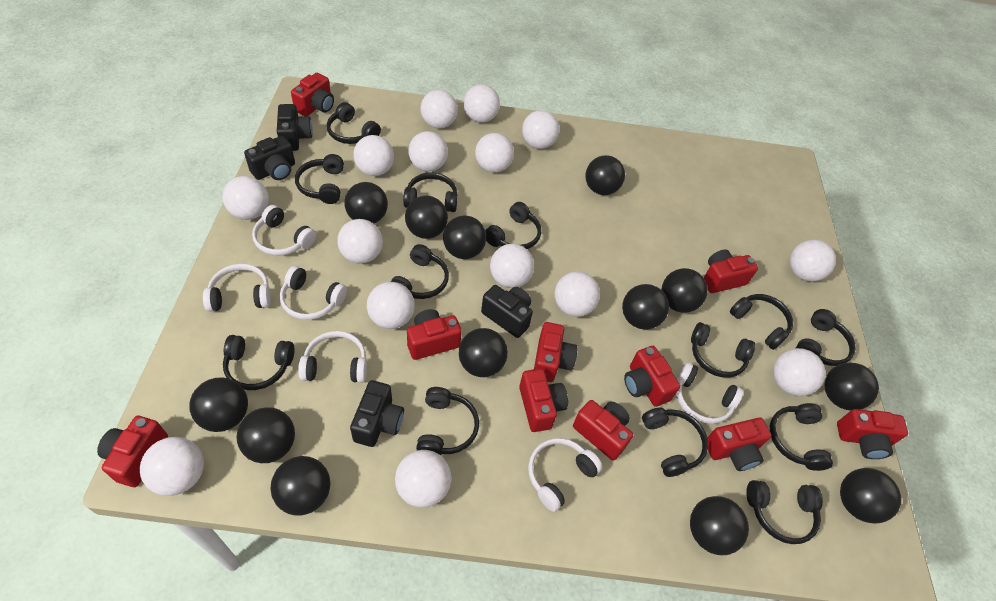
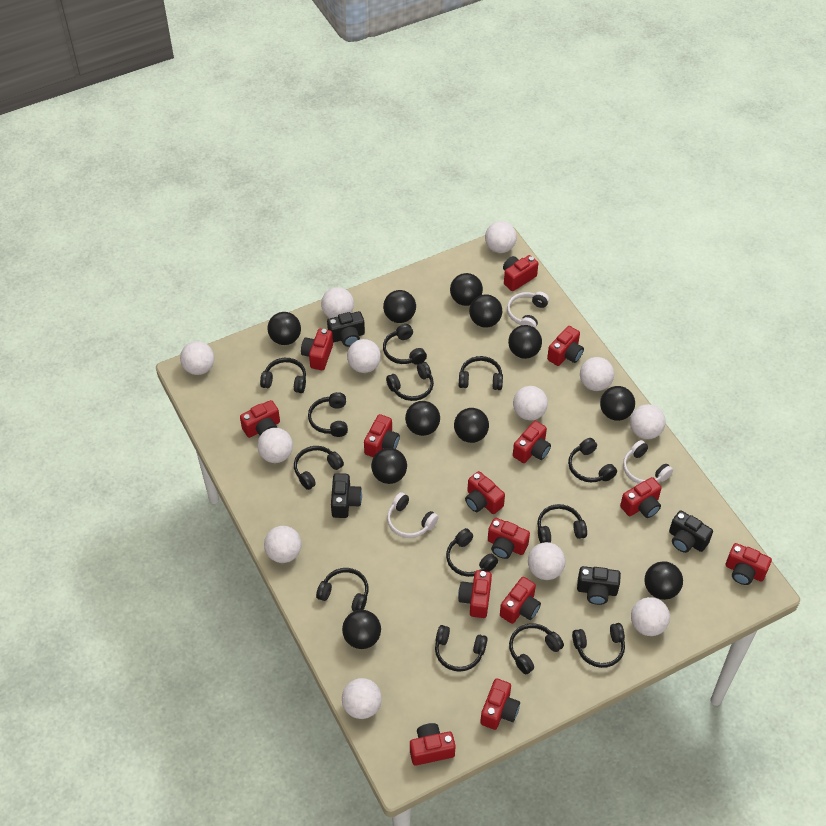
black ball: [189,377,248,432] [237,407,295,463] [270,456,331,516] [344,182,388,223] [405,196,448,239] [443,215,486,259] [459,328,508,377] [585,155,625,195] [622,284,669,330] [662,268,708,313] [690,496,749,555] [824,362,879,410] [840,468,901,523] = 13 -> [267,312,301,345] [342,610,381,649] [371,448,407,484] [383,290,416,323] [405,401,440,436] [450,273,483,306] [454,408,489,443] [469,294,502,328] [508,325,542,359] [600,386,635,421] [644,561,683,600] = 11
red camera: [97,416,168,487] [291,73,334,116] [407,309,462,360] [519,369,568,432] [534,322,578,382] [573,400,633,460] [624,346,680,407] [704,249,758,293] [707,417,772,471] [837,409,908,459] = 10 -> [240,400,280,438] [301,329,333,370] [364,414,400,457] [410,723,456,766] [458,570,492,618] [465,471,505,514] [480,678,520,730] [488,518,530,559] [500,577,541,624] [503,255,538,291] [513,421,551,463] [547,326,584,366] [620,477,662,518] [725,543,772,585] = 14
white ball: [140,437,204,496] [222,176,269,220] [337,219,383,264] [353,135,394,176] [367,282,415,329] [395,450,451,508] [408,131,448,172] [420,90,458,129] [463,84,500,123] [475,133,514,173] [490,244,534,288] [522,110,560,149] [555,271,600,317] [773,348,826,396] [790,240,836,281] = 15 -> [180,341,214,375] [257,428,293,463] [264,526,302,563] [321,287,354,318] [342,678,382,719] [347,339,381,373] [485,221,517,253] [513,386,548,421] [528,542,566,580] [580,357,614,391] [630,404,666,439] [631,597,670,636] = 12
white headphones: [203,264,271,312] [252,205,316,256] [280,266,347,320] [298,331,367,383] [528,438,602,512] [676,362,744,424] = 6 -> [387,492,439,538] [507,292,549,328] [623,440,673,484] = 3

